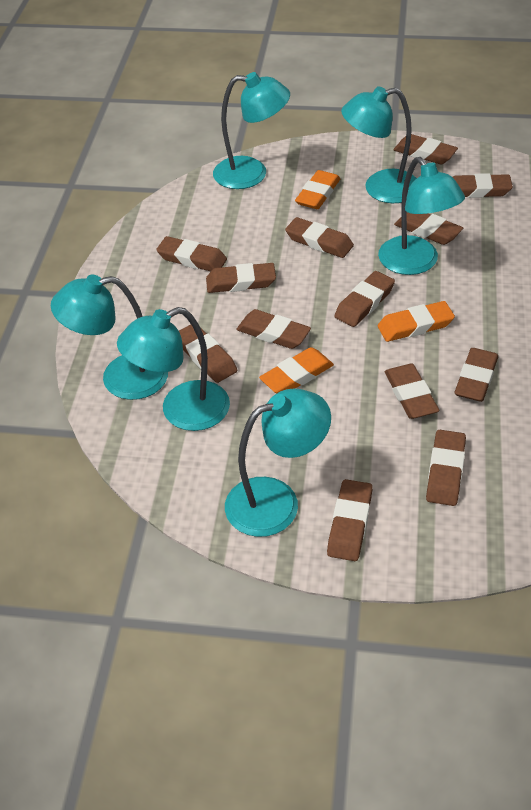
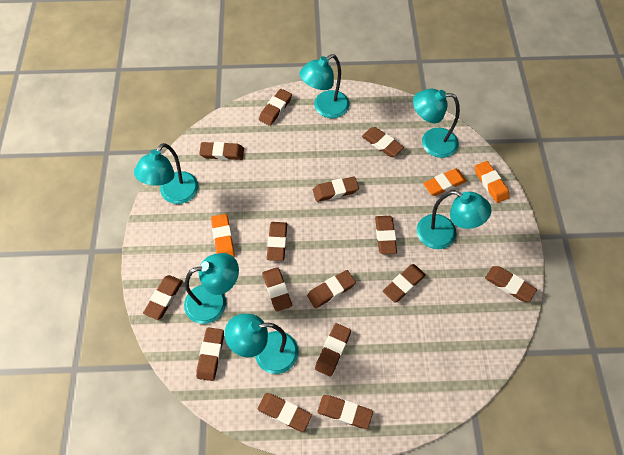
brown eraser: [156,236,227,271] [179,324,237,383] [206,263,276,293] [236,309,311,349] [285,217,354,258] [327,479,373,561] [334,271,395,327] [385,364,440,419] [393,134,458,164] [394,212,463,245] [426,430,466,506] [453,173,513,198] [454,348,498,402] = 13 -> [143,275,183,320] [196,327,224,381] [199,142,244,160] [258,393,312,432] [259,89,292,126] [262,267,292,312] [267,222,287,261] [307,270,356,309] [313,176,359,202] [315,323,351,377] [317,395,373,429] [362,127,404,157] [375,216,397,254] [383,264,426,303] [485,266,537,302] = 15

